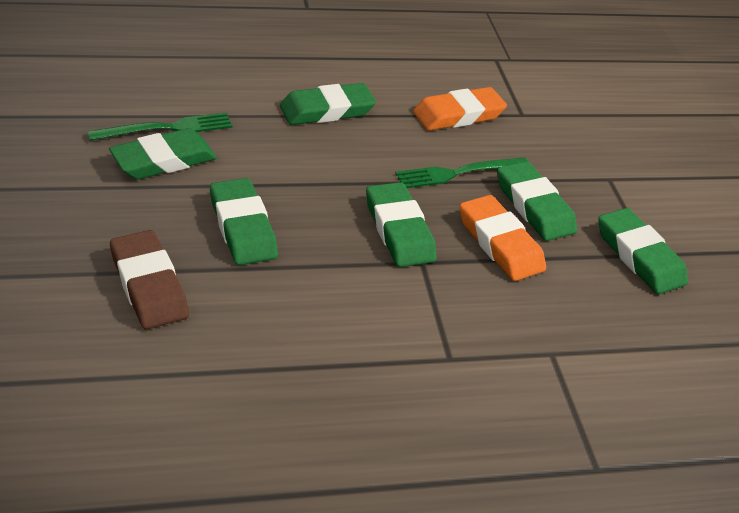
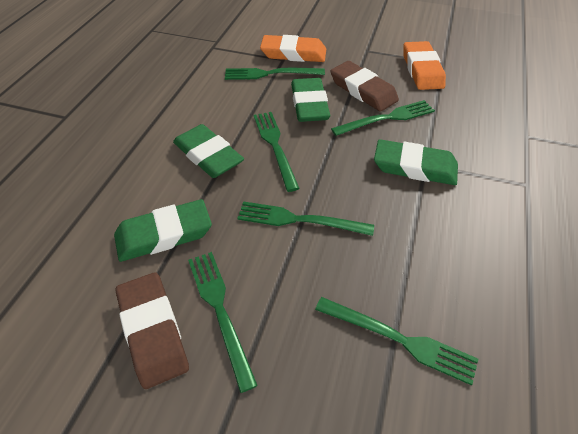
brown eraser: [110,230,189,330] = 1 -> [116,273,189,389] [331,61,399,112] = 2
green eraser: [109,128,217,180] [210,178,278,265] [280,83,376,125] [366,182,437,267] [497,161,577,241] [598,208,688,294] = 6 -> [114,199,212,262] [173,124,244,178] [291,78,330,122] [374,139,458,185] = 4
green fork: [87,112,232,141] [395,157,528,188] = 2 -> [188,252,258,393] [225,68,325,80] [237,201,374,236] [253,112,300,192] [315,297,478,385] [331,100,435,136] = 6

